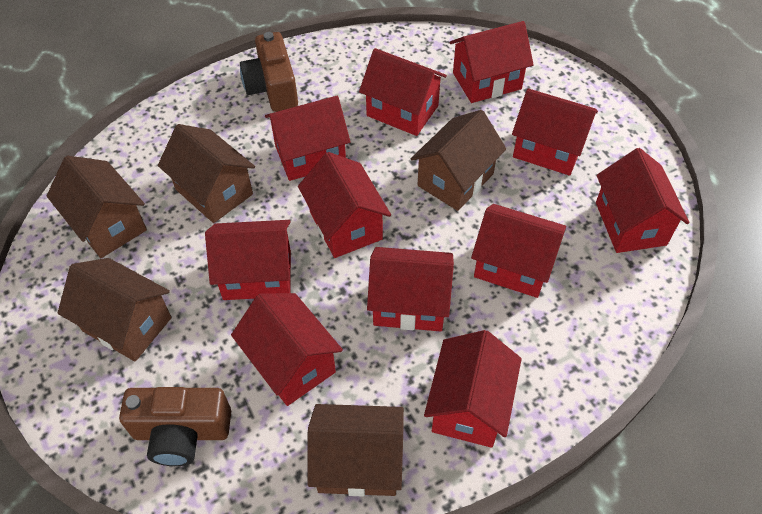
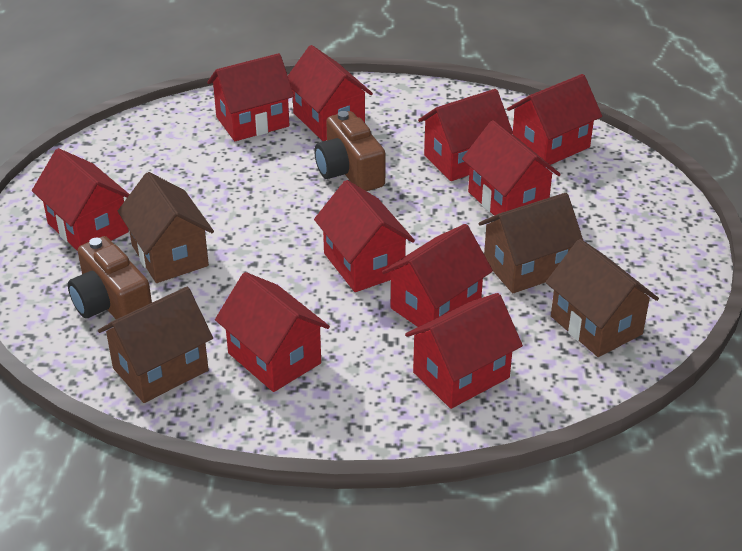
brown house: [47,156,147,258] [58,258,172,362] [158,124,255,223] [308,404,404,497] [411,110,506,211] = 5 -> [98,287,213,403] [118,172,214,283] [479,193,583,293] [546,239,659,357] = 4
red house: [205,220,291,300] [231,293,343,406] [265,96,351,181] [298,152,391,258] [359,48,447,136] [367,247,454,331] [424,330,522,448] [450,21,534,103] [471,204,566,298] [512,88,598,176] [596,148,689,253] = 11 -> [32,148,130,251] [207,53,294,141] [215,272,330,392] [288,45,373,141] [314,180,415,292] [382,224,493,327] [405,293,523,409] [418,89,513,181] [462,120,561,216] [507,74,602,166] = 10

